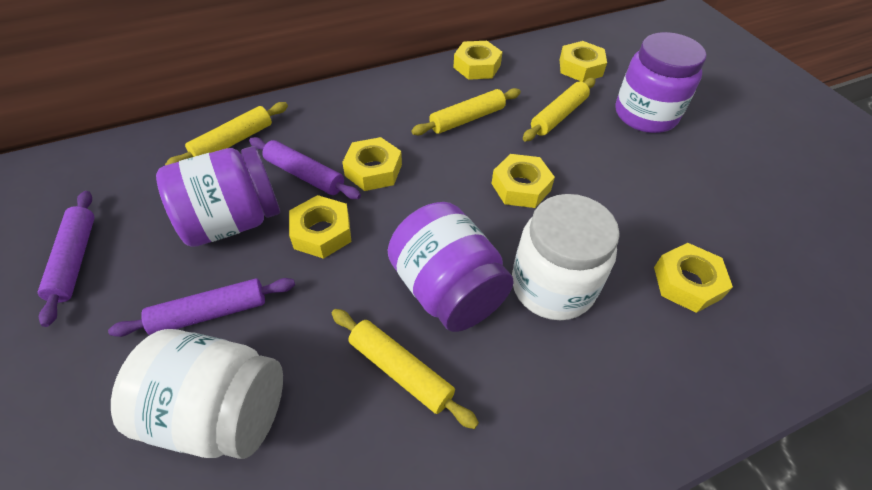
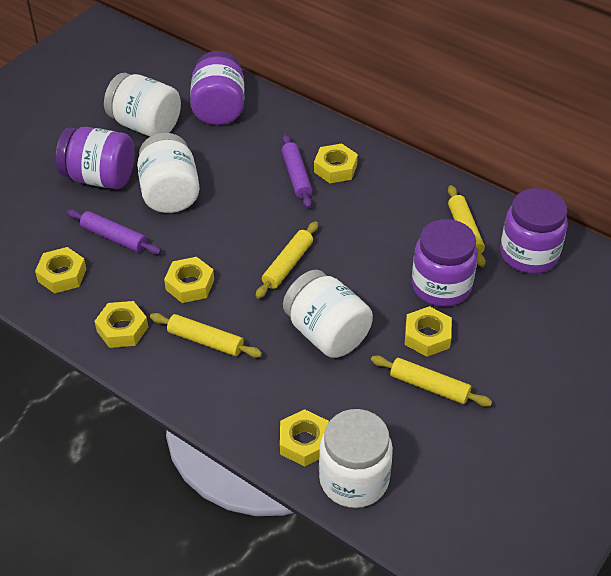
purple jar: [156,146,280,247] [388,202,514,332] [615,32,707,133] = 3 -> [56,127,134,189] [190,51,244,125] [412,219,478,307] [500,188,568,274] = 4
purple rolling pin: [38,191,94,327] [108,278,295,337] [249,137,361,199] = 3 -> [67,209,161,255] [281,134,312,208] = 2
white jar: [111,329,283,459] [512,194,620,320] = 2 -> [104,73,181,137] [137,133,200,213] [283,270,373,358] [319,409,393,508] = 4

